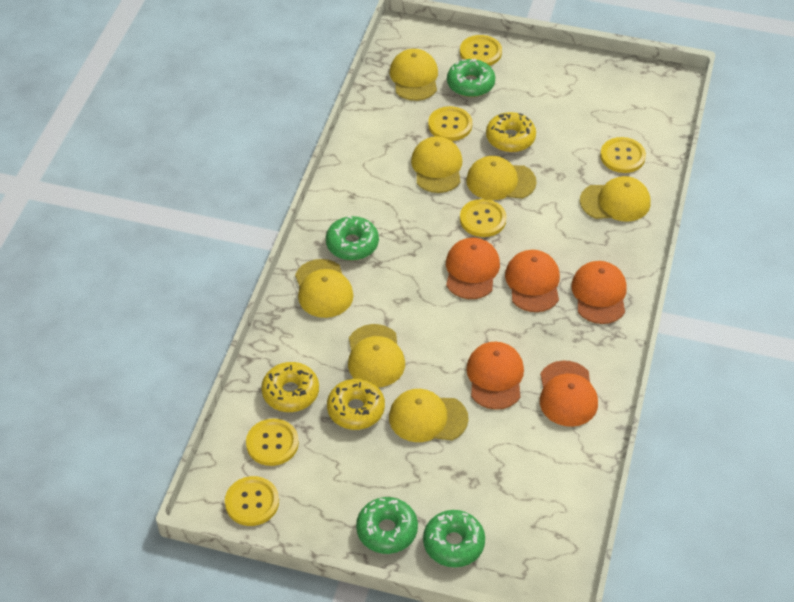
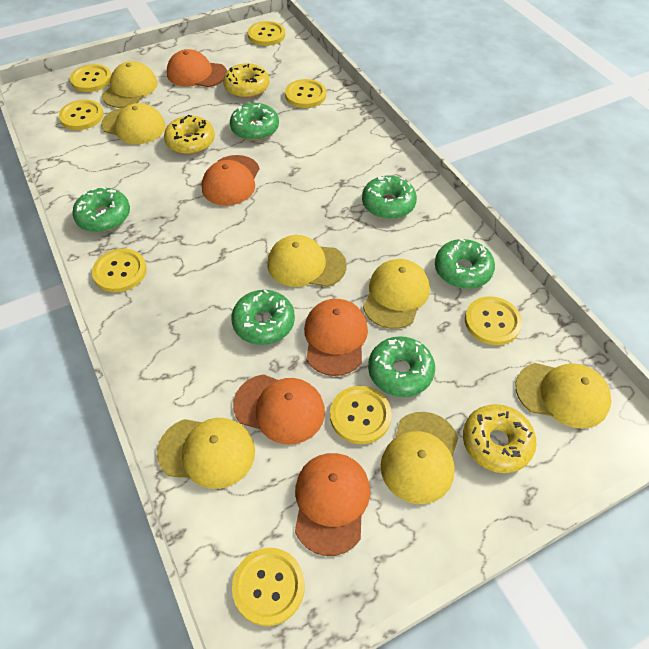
green donut: [326,216,379,260] [356,497,418,554] [423,510,485,567] [447,59,495,97] = 4 -> [72,187,130,232] [230,103,279,141] [231,289,295,345] [362,175,417,219] [368,336,435,397] [435,238,495,289] = 6
yellow button: [225,476,279,526] [246,419,299,466] [428,106,472,141] [460,35,502,66] [460,199,507,237] [600,137,646,173] = 6 -> [59,99,104,130] [70,64,112,92] [92,248,147,293] [232,548,305,626] [248,21,285,46] [285,79,326,108] [330,386,392,444] [465,296,522,345] = 8

